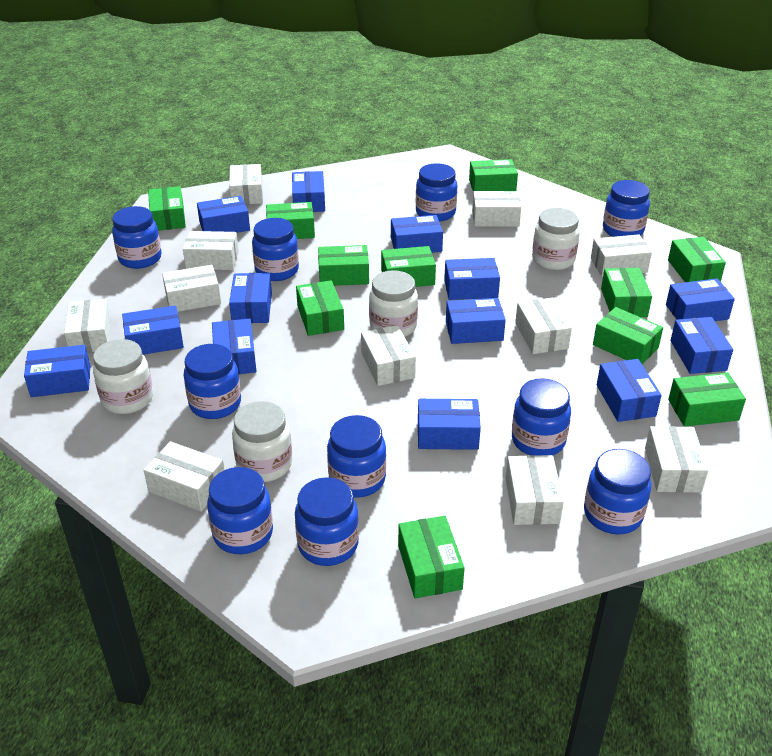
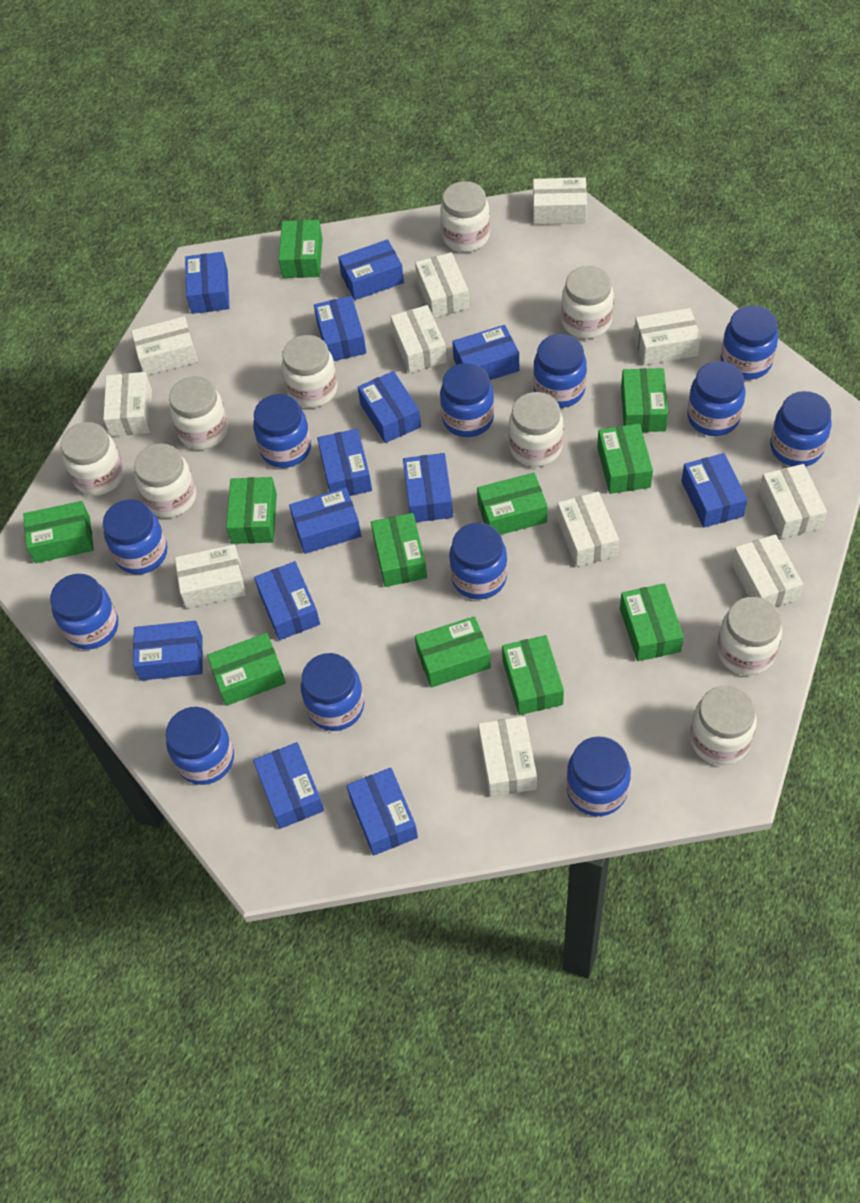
blue jar: [112,206,162,269] [184,344,241,419] [207,467,273,554] [252,218,299,281] [295,478,359,566] [327,415,386,498] [416,163,457,222] [512,378,571,456] [584,449,651,535] [603,180,650,237] = 10 -> [50,574,118,650] [103,499,167,574] [166,707,234,785] [253,394,311,468] [301,653,364,731] [440,363,494,437] [449,523,507,599] [533,334,587,408] [566,736,631,816] [687,361,745,436] [721,306,778,380] [770,391,832,467] = 12
white jar: [93,339,153,414] [232,401,292,482] [369,270,418,337] [532,208,580,270] = 4 -> [60,422,124,496] [134,443,196,518] [169,376,228,450] [282,335,338,408] [440,181,490,252] [509,392,563,467] [561,266,614,339] [690,685,757,765] [717,597,782,675] = 9

